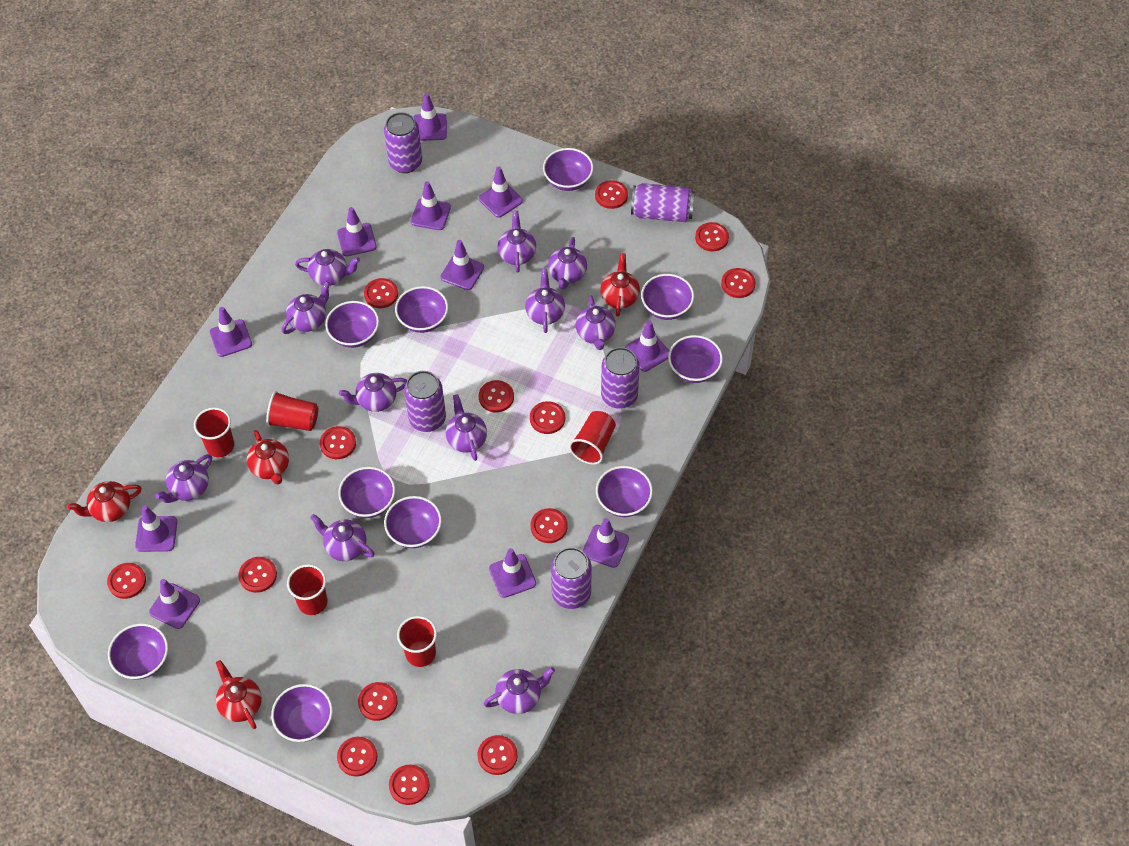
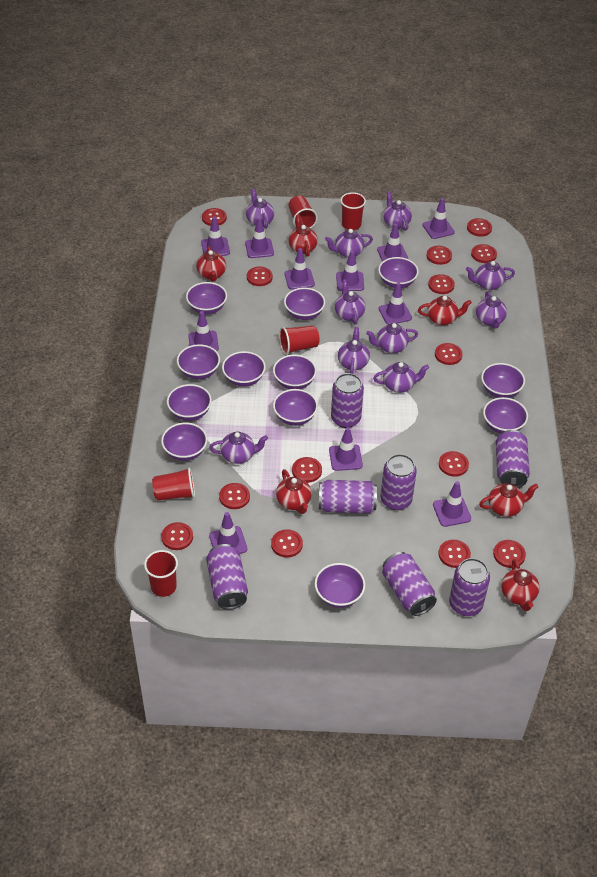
purple bowl: [108,623,168,679] [271,684,333,742] [325,301,379,348] [338,467,395,518] [384,496,442,548] [395,286,448,333] [543,148,594,191] [596,466,653,517] [641,274,694,320] [668,335,723,383] = 10 -> [161,422,208,461] [167,384,212,421] [177,344,220,379] [186,282,227,314] [222,351,266,387] [273,355,317,389] [273,389,318,426] [284,287,325,320] [315,563,365,608] [378,257,419,288] [481,363,525,398] [483,397,528,434] = 12
purple can: [384,112,422,173] [404,371,446,432] [551,547,592,609] [601,347,640,409] [631,183,695,222] = 5 -> [206,544,248,610] [319,480,377,514] [331,373,364,428] [380,454,417,510] [382,552,437,616] [449,558,490,616] [496,430,530,488] = 7
purple teapot: [155,454,212,503] [282,281,330,334] [295,249,360,286] [310,514,374,561] [339,373,407,412] [446,394,487,461] [483,667,555,714] [497,210,536,273] [525,269,565,333] [548,237,587,290] [576,296,616,350] = 11 -> [209,432,268,464] [246,189,274,229] [325,229,373,258] [335,279,366,325] [338,327,370,374] [366,323,418,353] [373,362,429,393] [383,191,412,231] [466,261,515,290] [476,291,507,329] = 10
red teapot: [68,481,142,522] [216,660,262,729] [247,430,289,485] [600,253,640,317] = 4 -> [196,246,226,282] [276,469,312,514] [289,215,318,257] [418,296,472,326] [479,483,538,517] [501,559,540,611] = 6

